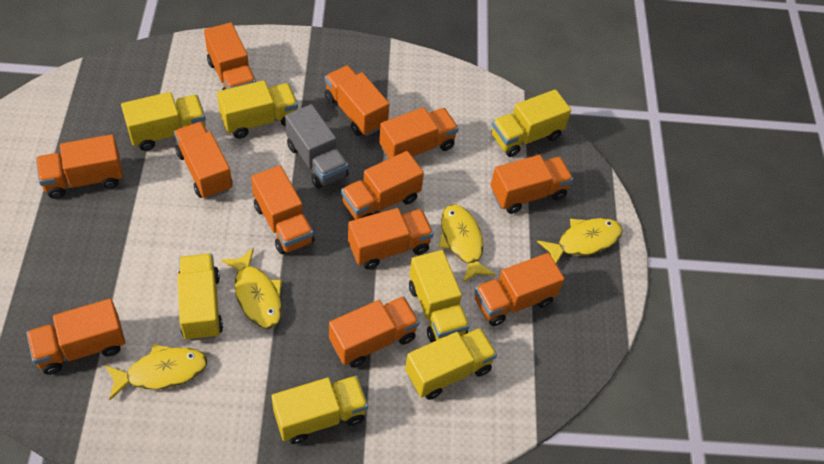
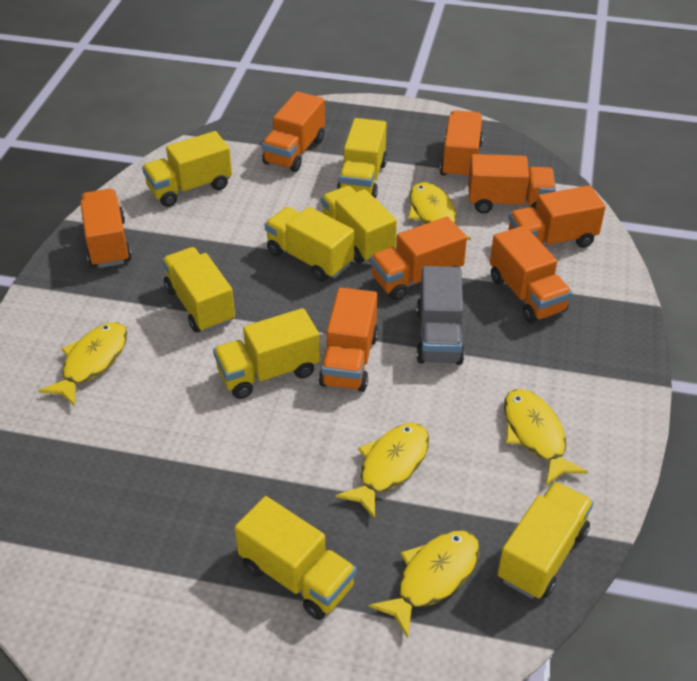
orange truck: [26,299,125,375] [36,134,123,199] [174,122,233,199] [204,22,256,90] [251,165,314,254] [325,65,389,136] [329,296,419,368] [341,151,424,220] [348,208,433,269] [379,107,459,159] [475,253,564,326] [491,155,573,214] = 12 -> [80,189,132,268] [262,91,325,172] [319,287,378,392] [370,217,467,301] [440,110,483,180] [468,154,556,213] [490,225,572,323] [508,185,606,248] = 8
yellow fish: [105,344,208,400] [221,248,282,329] [439,204,495,283] [537,218,623,263] = 4 -> [38,322,127,406] [335,423,429,519] [369,531,480,638] [408,182,471,240] [504,389,588,485] = 5
yellow truck: [121,92,206,151] [178,254,223,341] [217,80,298,139] [272,376,368,444] [405,328,497,400] [409,250,470,343] [491,89,571,157] = 7 -> [142,131,232,207] [162,247,235,333] [213,308,320,399] [235,496,356,620] [265,207,354,281] [321,186,397,263] [337,118,387,199] [497,481,594,599] = 8

